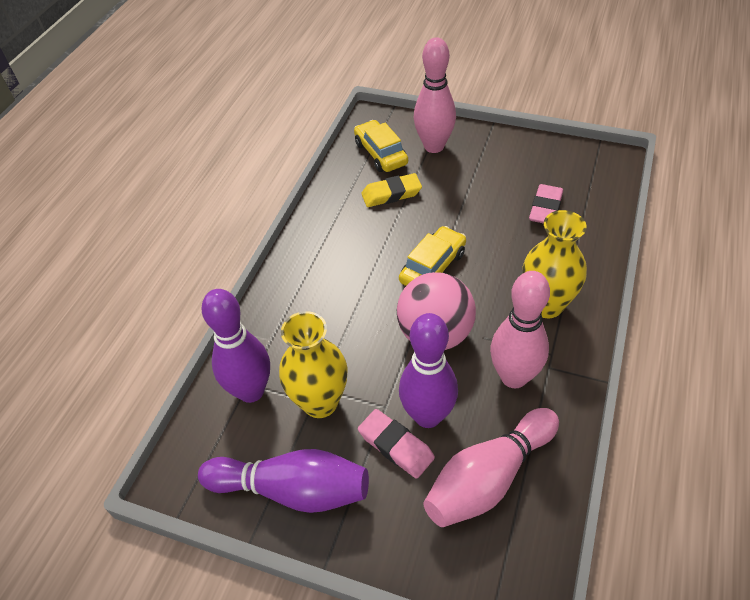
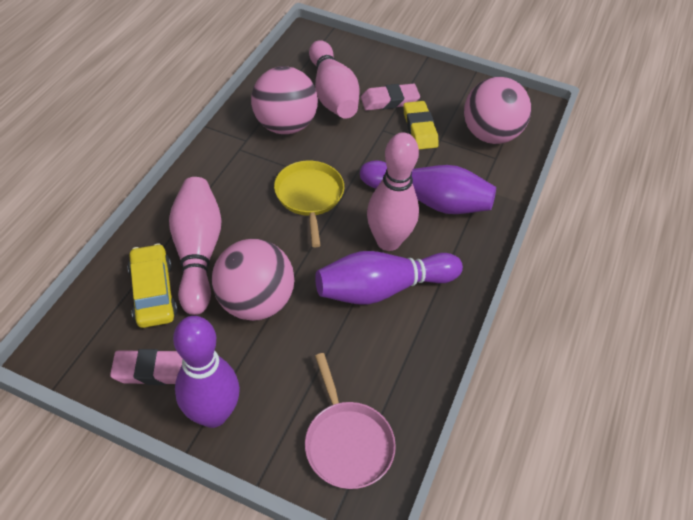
pink ball: [397,272,476,350] = 1 -> [212,239,294,321] [251,66,318,134] [464,77,531,144] = 3
pink pan: none = 0 -> [305,353,396,489] = 1
yellow car: [354,120,408,172] [399,226,466,286] = 2 -> [127,243,178,328] = 1
yellow pan: none = 0 -> [274,161,344,247] = 1
yellow vase: [279,311,348,418] [523,210,587,318] = 2 -> none = 0

